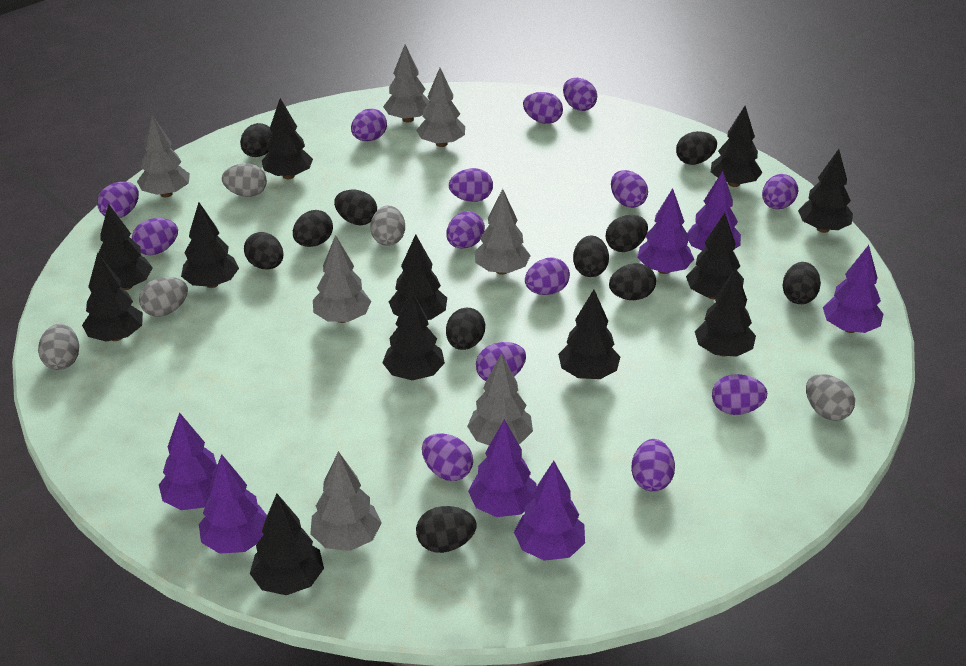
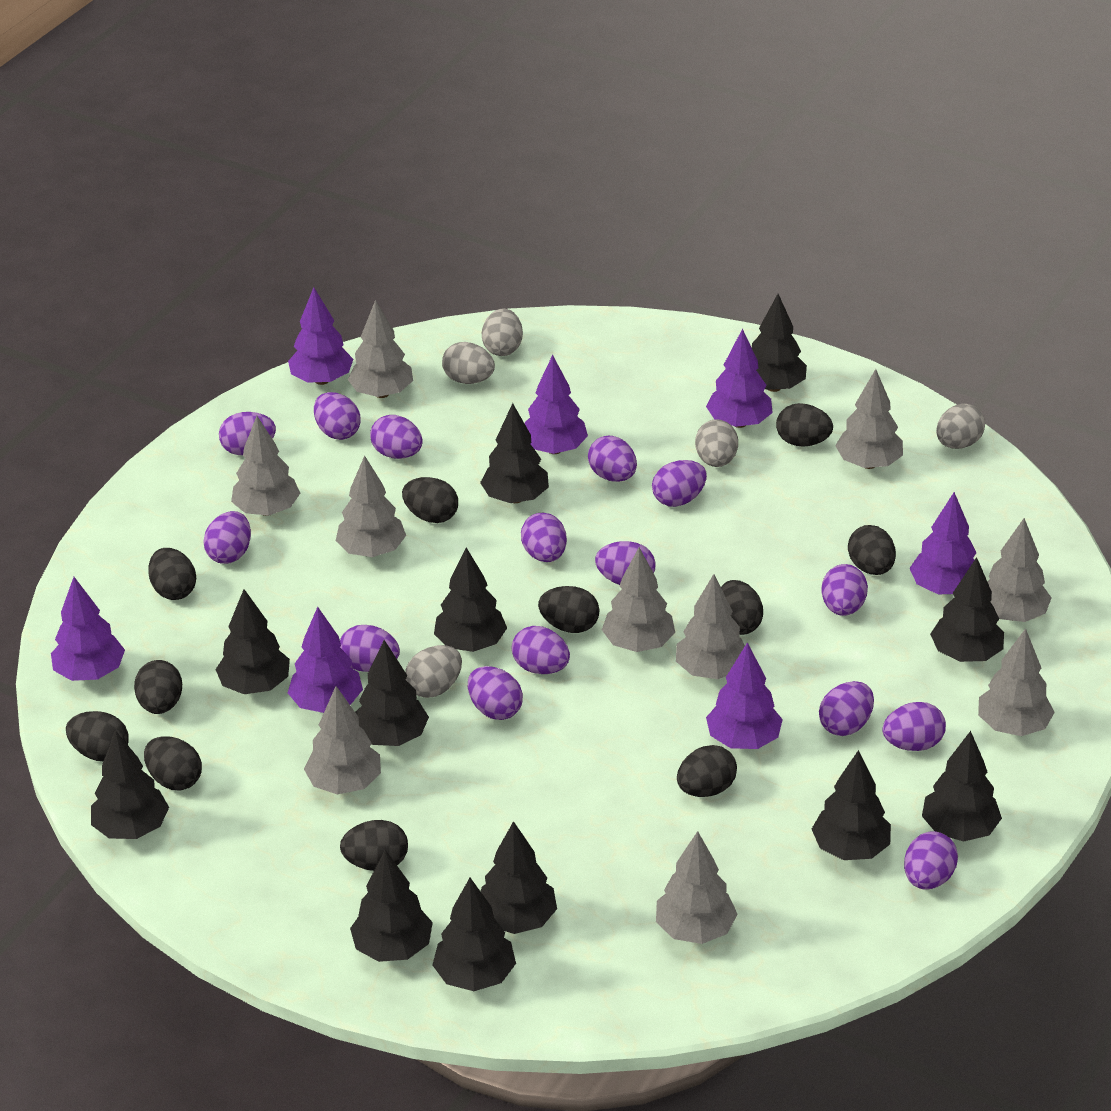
grey tree: [137,115,190,197] [310,451,382,551] [313,235,371,323] [383,45,430,122] [416,68,465,147] [467,353,533,445] [475,189,531,275] = 7 -> [231,416,300,516] [304,686,381,794] [336,455,406,557] [348,300,413,398] [602,548,675,652] [656,831,737,944] [676,574,745,679] [835,369,903,469] [978,628,1055,736] [987,518,1052,622] = 10
purple egg: [97,182,139,218] [132,218,178,255] [351,109,387,141] [422,434,473,481] [446,211,485,249] [449,168,493,202] [476,342,526,381] [523,92,563,124] [525,258,570,295] [563,78,597,111] [611,170,648,208] [631,439,675,492] [712,374,767,415] [762,174,798,209] = 14 -> [203,511,251,564] [219,412,276,455] [314,392,361,440] [340,625,400,672] [370,415,423,459] [468,666,523,720] [512,626,570,674] [521,513,567,562] [588,436,637,482] [595,541,656,585] [652,460,707,507] [819,681,874,736] [821,564,868,616] [882,702,946,751] [904,831,958,890] = 15

